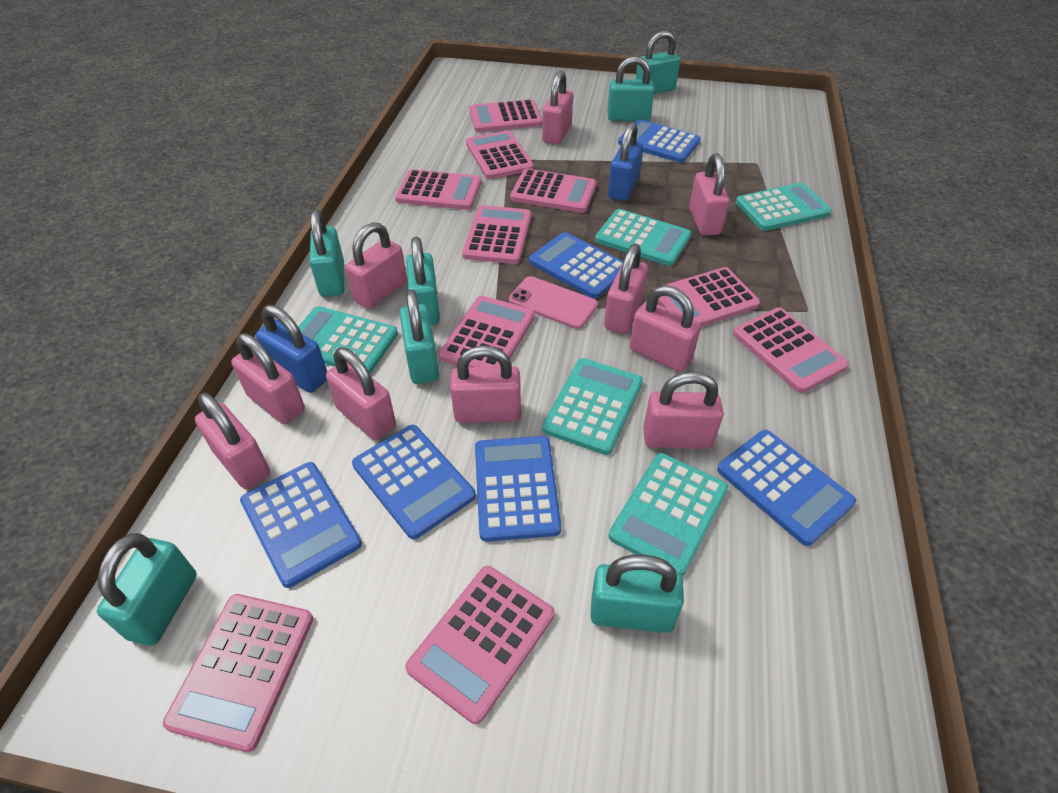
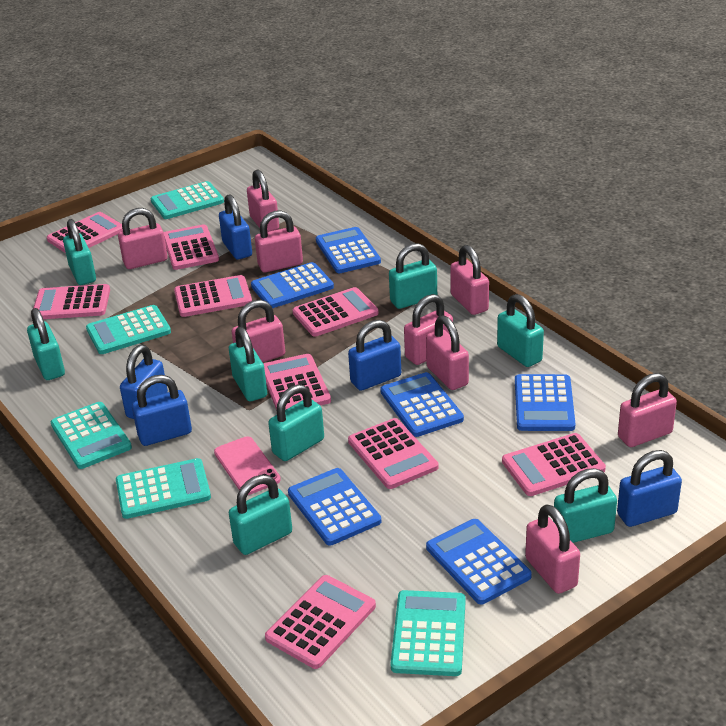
blue padlock: [256,305,327,393] [608,122,643,201] = 2 -> [120,345,168,419] [132,375,192,446] [219,194,252,260] [348,320,401,391] [617,450,682,527] = 5
pink calculator: [163,594,313,752] [395,169,482,210] [405,566,554,724] [439,296,535,367] [462,205,531,264] [466,130,534,179] [469,99,542,132] [510,169,596,213] [654,267,760,327] [733,307,849,393] = 10 -> [33,284,110,319] [47,212,123,253] [164,224,219,270] [174,275,252,317] [263,354,331,410] [265,575,376,669] [292,287,379,337] [348,418,438,489] [502,433,606,496] = 9
pink padlock: [195,393,270,489] [231,333,305,424] [326,347,396,440] [345,222,407,309] [450,345,521,423] [542,71,573,145] [604,244,648,334] [630,285,701,372] [643,371,723,449] [689,154,730,236] = 10 -> [118,208,168,269] [232,300,285,362] [247,169,279,232] [255,210,303,272] [404,294,453,365] [426,315,469,390] [450,245,489,315] [525,504,580,594] [618,373,677,447] = 9
turquoise padlock: [97,533,197,646] [309,210,344,297] [400,289,439,384] [406,237,440,325] [590,555,684,633] [607,56,655,121] [636,31,680,94] = 7 -> [27,308,65,380] [63,219,96,285] [229,327,267,401] [229,475,292,555] [268,384,324,461] [389,243,437,309] [497,294,544,367] [553,468,617,543] = 8

